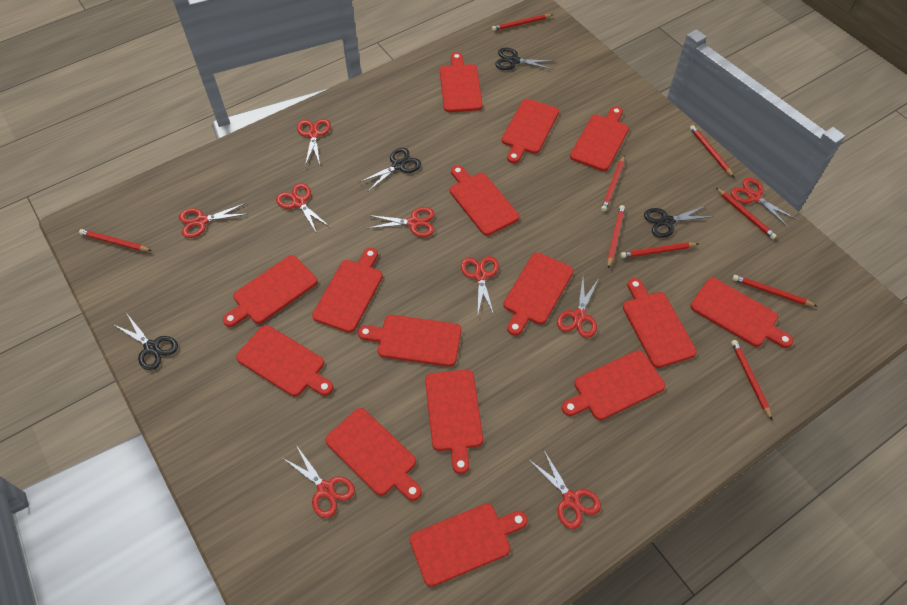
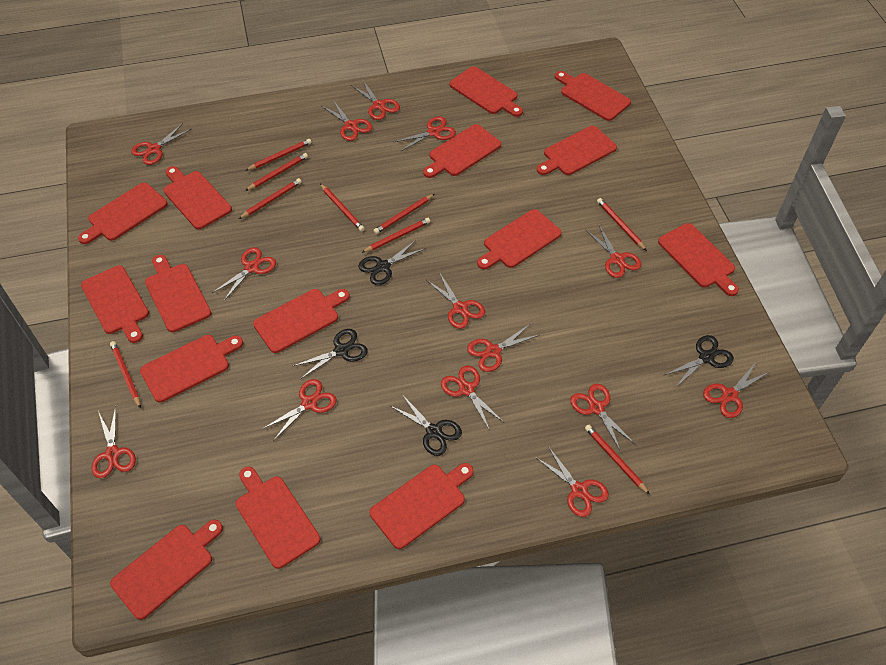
red scissors: [179,203,247,238] [276,183,330,232] [283,445,355,518] [297,119,331,166] [368,207,435,237] [461,256,499,315] [529,449,601,529] [557,278,598,338] [731,178,797,227] = 9 -> [91,406,136,478] [131,123,192,165] [212,247,276,301] [262,379,337,441] [322,100,372,141] [351,79,400,120] [394,116,456,152] [427,272,485,329] [441,365,503,431] [467,324,539,372] [535,446,609,517] [570,384,635,452] [585,223,641,278] [703,361,771,418] = 14

